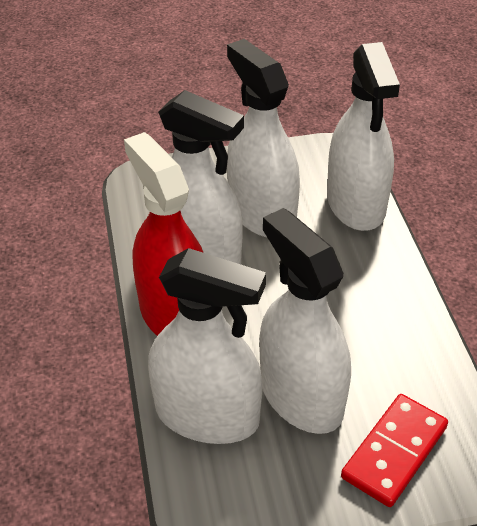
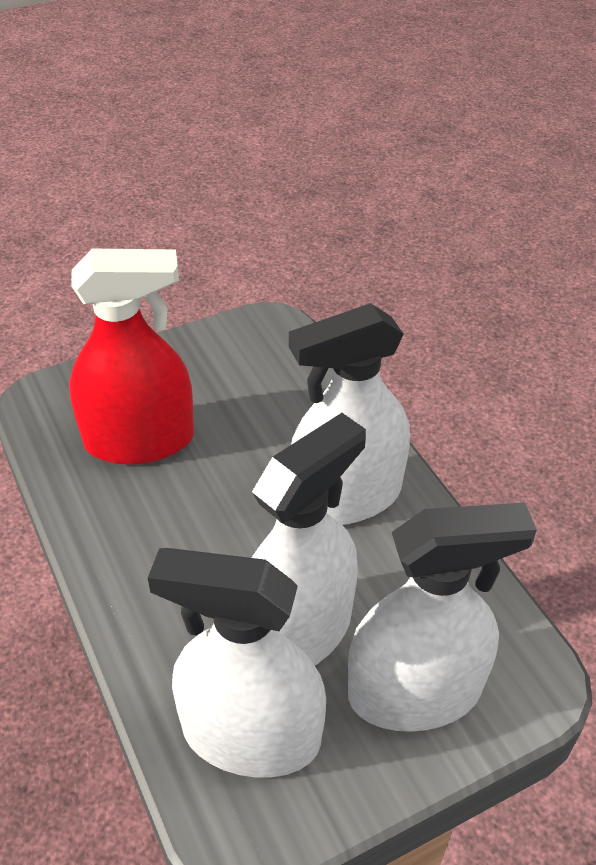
red domino: [341,394,448,507] = 1 -> none = 0
white spray bottle: [148,248,266,444] [158,90,244,264] [227,39,300,237] [260,208,351,434] [327,42,400,231] = 5 -> [148,548,326,777] [252,413,366,666] [289,303,410,525] [348,502,537,732] = 4

